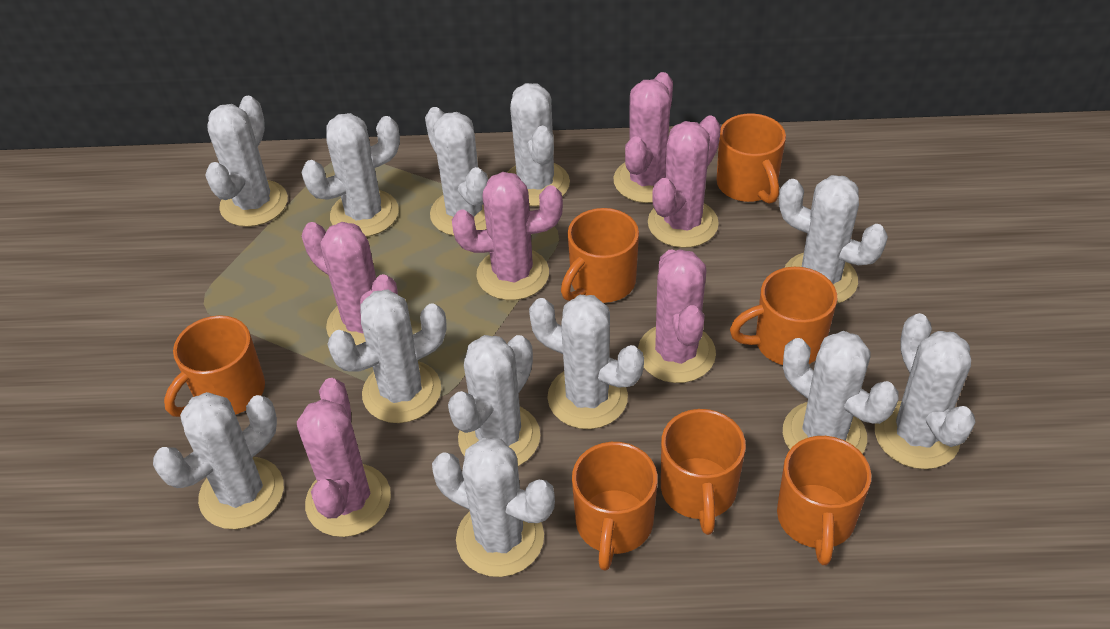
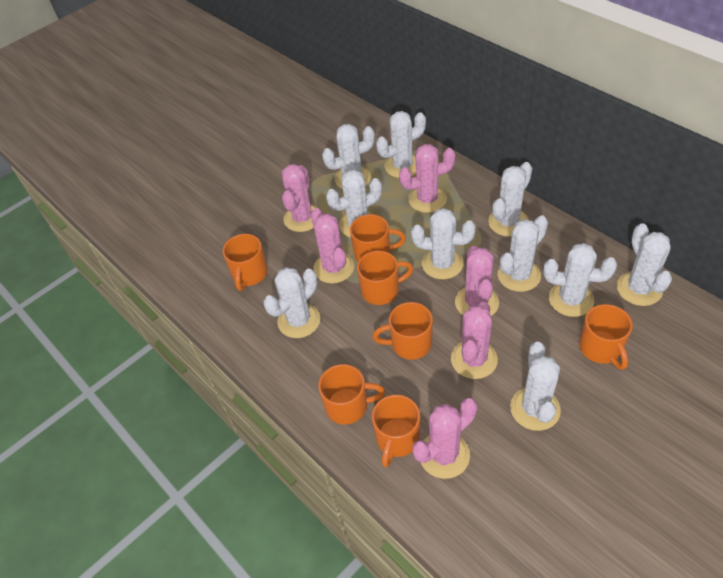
white cactus: [153,392,284,529] [205,96,288,227] [301,113,400,237] [327,289,447,423] [425,107,488,236] [432,438,555,577] [448,335,540,466] [507,83,570,206] [529,295,644,429] [779,175,888,304] [783,331,899,454] [875,313,975,469] = 12 -> [263,267,321,338] [322,124,375,189] [326,170,382,238] [376,111,426,178] [411,208,476,279] [488,162,532,237] [498,215,548,292] [510,342,561,431] [543,243,617,317] [617,223,672,306] = 10

